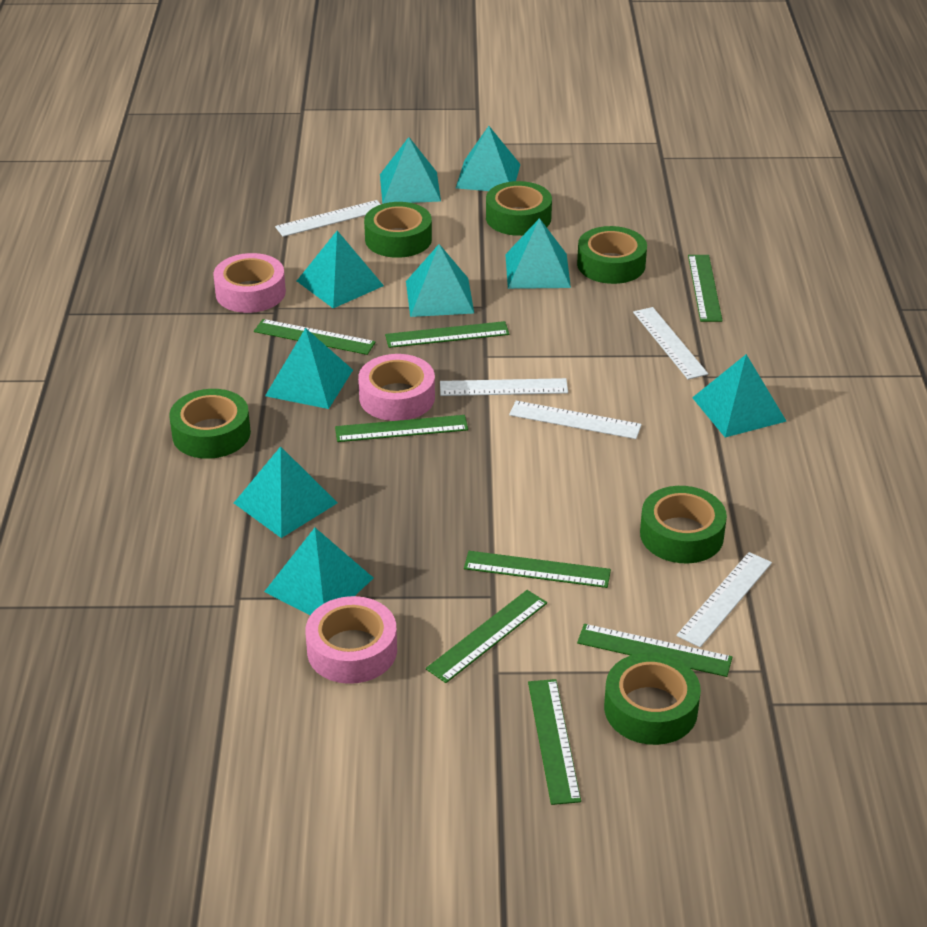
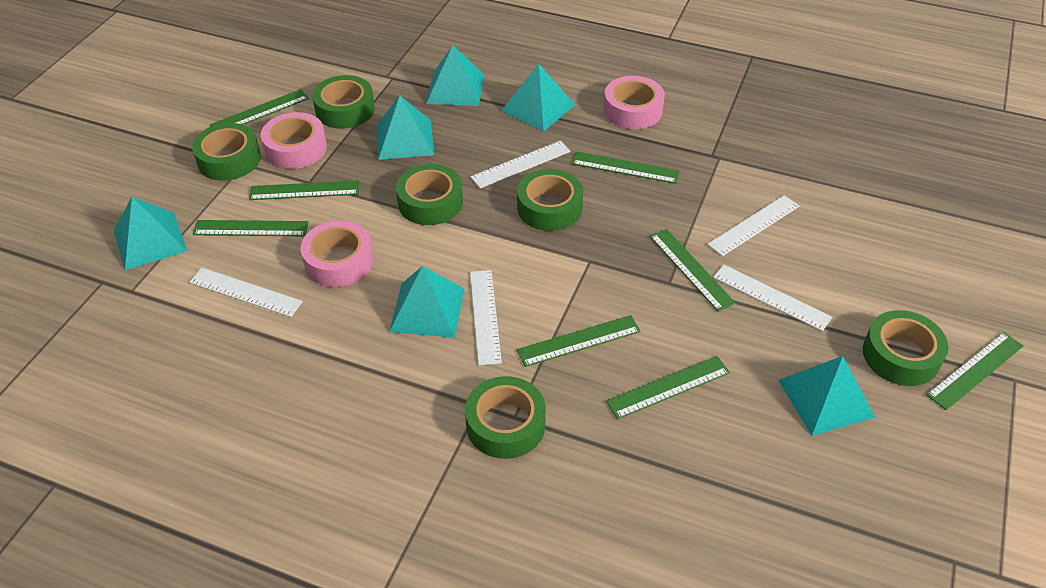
turquoise pyramid: [234,446,337,538] [264,528,373,615] [265,328,353,409] [297,231,384,308] [380,137,441,204] [406,244,474,317] [456,126,521,191] [505,218,571,289] [692,354,786,437] = 9 -> [114,197,187,270] [377,96,434,160] [389,266,465,338] [426,45,484,106] [501,64,575,131] [778,356,876,436] = 6

